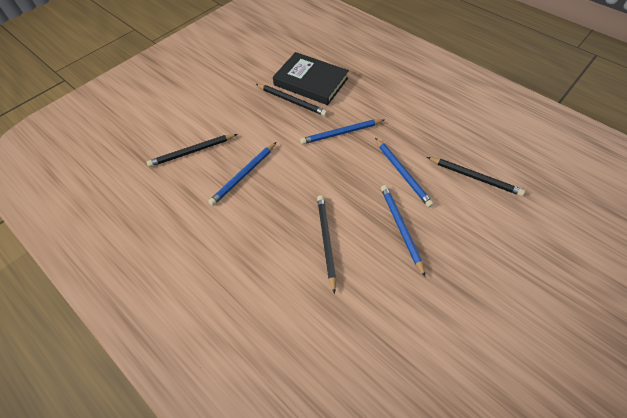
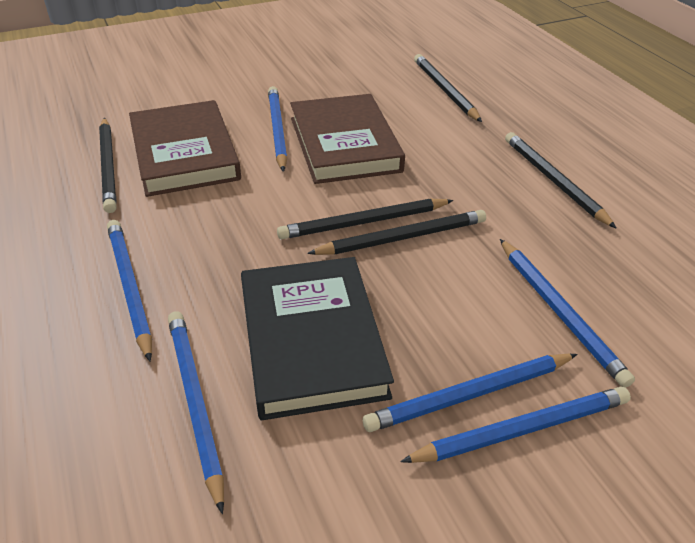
black pencil: [147,134,237,167] [256,84,327,116] [317,195,336,294] [427,157,525,196] = 4 -> [99,118,116,213] [277,199,454,239] [307,210,486,255] [414,54,482,122] [505,132,617,229] = 5
blue pencil: [208,142,276,206] [300,119,384,144] [375,138,434,207] [381,185,426,277] = 4 -> [107,220,152,362] [168,311,224,514] [268,86,287,172] [363,354,578,432] [400,387,631,463] [500,239,635,388] = 6
brown book: none = 0 -> [129,100,241,197] [290,94,405,184] = 2

